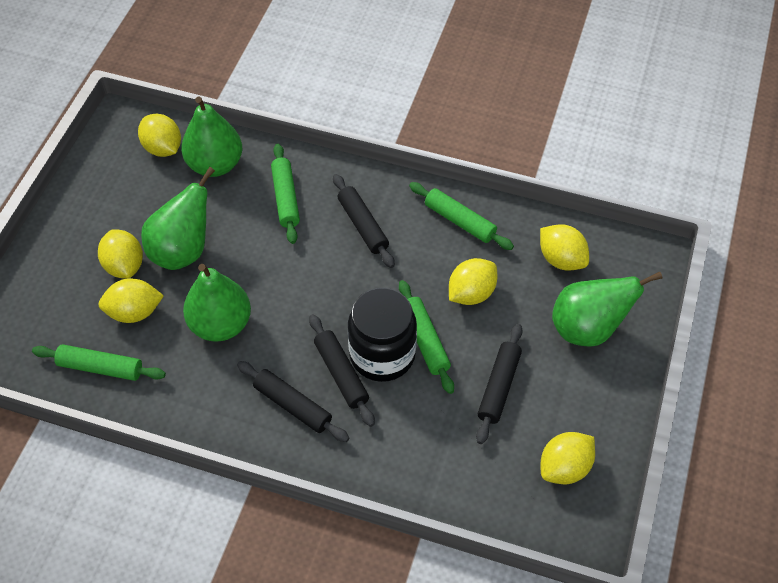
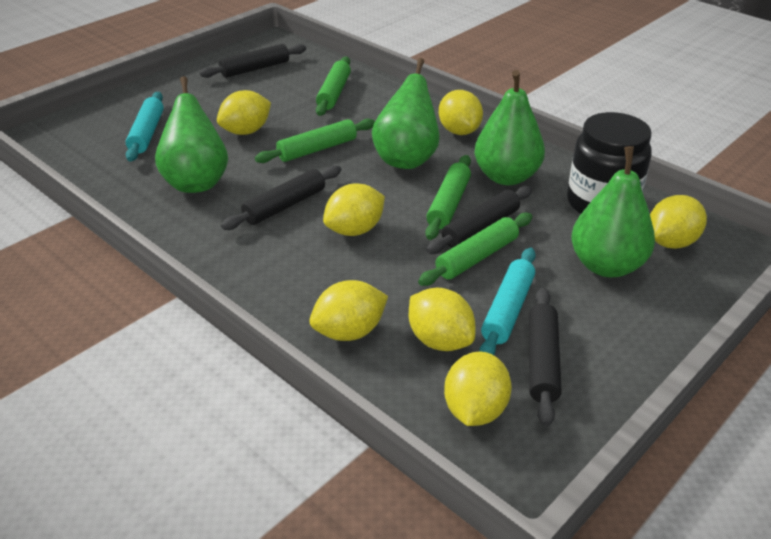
turquoise rolling pin: none = 0 -> [126,92,164,162] [479,248,536,355] = 2
yellow lemon: [98,229,143,279] [98,278,164,323] [138,114,181,157] [449,258,497,305] [540,224,589,271] [541,432,595,484] = 6 -> [217,90,271,135] [310,280,388,341] [323,184,385,236] [409,288,476,351] [439,90,483,135] [444,352,512,426] [650,195,707,249] = 7

